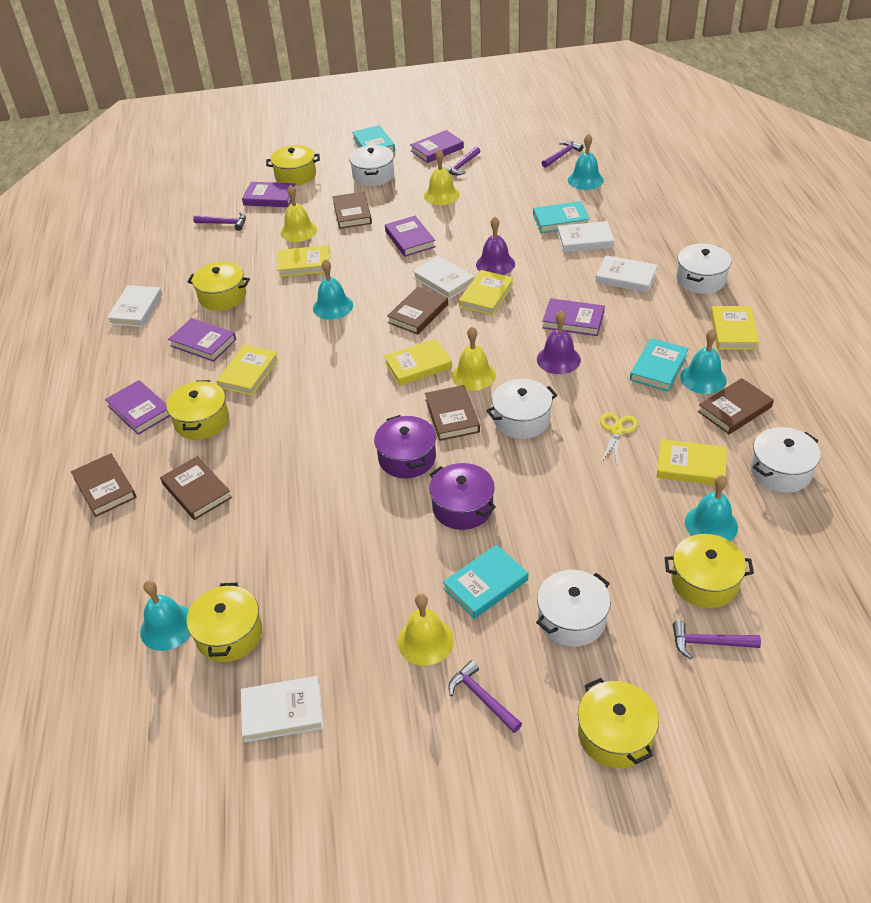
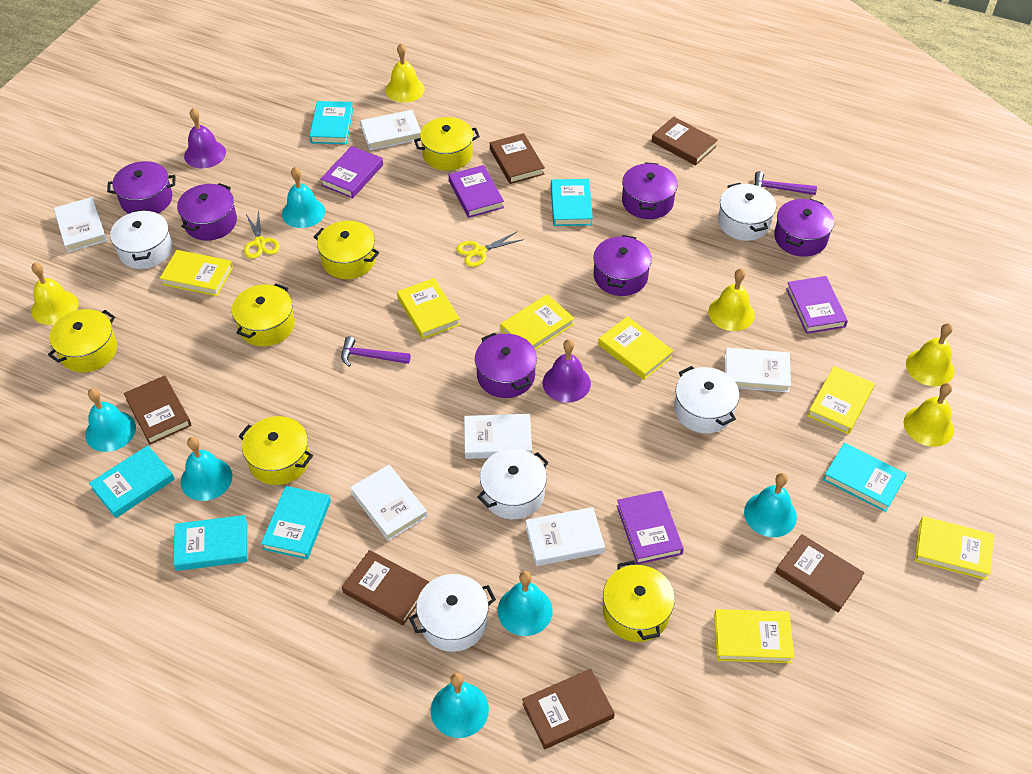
purple book: [105,380,170,435] [168,318,236,362] [242,182,295,207] [385,216,436,257] [410,130,464,163] [542,298,605,336] = 6 -> [321,146,383,198] [449,165,504,218] [617,490,684,565] [786,276,848,334] = 4
purple hammer: [193,212,246,231] [442,147,480,175] [448,660,522,733] [542,141,584,168] [673,621,761,659] = 5 -> [341,336,410,367] [754,171,817,195] = 2
purple pot: [374,415,436,478] [429,463,496,530] = 2 -> [107,161,175,214] [177,183,237,241] [475,333,537,398] [593,235,652,296] [622,162,678,219] [774,199,834,257] = 6
turquoise bell: [140,580,191,651] [313,259,353,320] [568,134,604,190] [680,329,727,394] [685,475,738,541] = 5 -> [85,388,136,452] [181,437,232,501] [282,167,325,228] [431,673,489,738] [498,571,553,636] [744,473,797,537] = 6
turquoise book: [352,125,395,152] [443,545,528,619] [533,201,590,233] [630,338,689,391] = 4 -> [89,445,175,518] [173,515,248,571] [261,486,331,560] [309,101,353,144] [551,179,593,226] [823,443,907,512] = 6
white book: [107,285,162,327] [241,676,324,742] [413,256,475,299] [557,221,614,252] [596,255,657,293] = 5 -> [54,197,107,252] [350,465,427,541] [360,110,421,150] [464,414,532,459] [525,507,605,566] [725,347,791,393] = 6
yellow bell: [280,185,317,242] [398,593,454,666] [424,149,460,205] [452,327,496,391] = 4 -> [31,262,79,325] [385,43,425,103] [708,269,755,331] [904,383,954,447] [906,323,955,386] = 5
yellow book: [216,345,279,396] [277,245,330,277] [384,339,452,386] [459,270,514,316] [657,439,727,485] [711,306,759,350] = 6 -> [160,250,233,296] [397,278,460,339] [500,294,574,350] [598,316,674,380] [714,609,795,663] [807,366,875,434] [914,516,994,580] = 7
yellow scissors: [600,412,638,465] = 1 -> [244,209,280,259] [457,231,524,267] = 2

